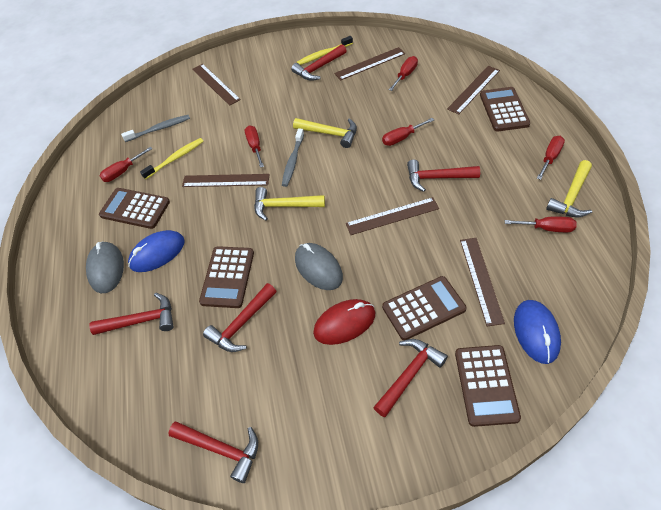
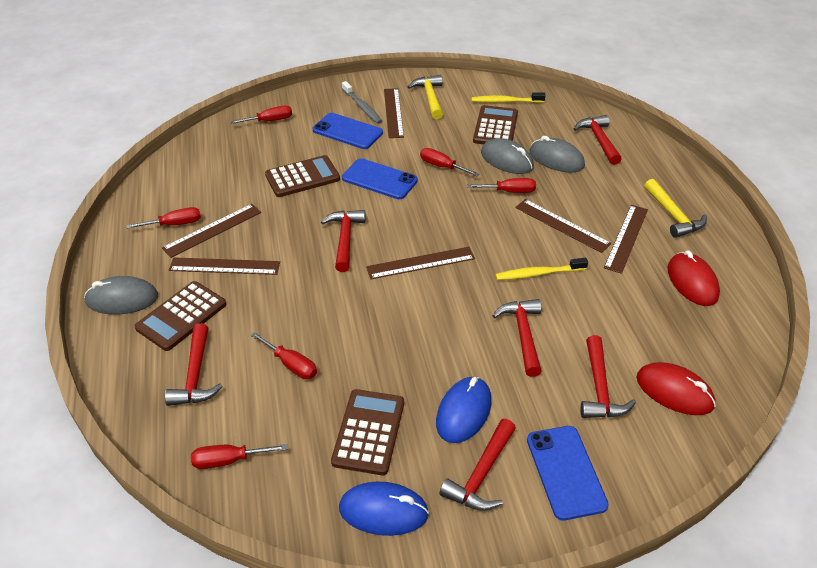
blue phone: none = 0 -> [313,113,383,149] [342,158,418,199] [527,426,609,521] = 3
brown calculator: [99,188,170,229] [199,246,254,308] [382,276,467,340] [455,345,521,427] [480,87,530,131] = 5 -> [135,281,226,351] [265,155,340,197] [331,389,404,475] [473,105,518,144] = 4
grey mouse: [86,241,124,293] [295,243,343,290] = 2 -> [84,276,158,315] [481,138,534,174] [529,136,585,173] = 3
grey toothbrush: [121,115,190,142] [282,128,304,187] = 2 -> [342,81,382,124] = 1
red mouse: [313,299,376,345] = 1 -> [636,362,716,415] [668,250,720,306] = 2
yellow hammer: [254,187,325,221] [293,118,357,148] [546,160,592,217] = 3 -> [408,75,443,119] [644,179,707,238] = 2

